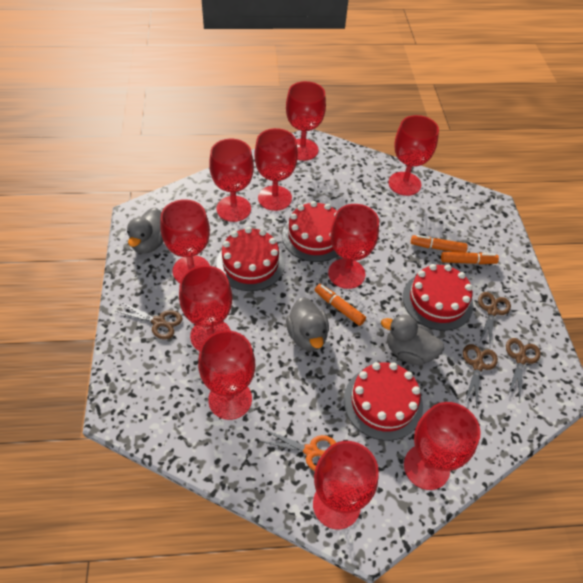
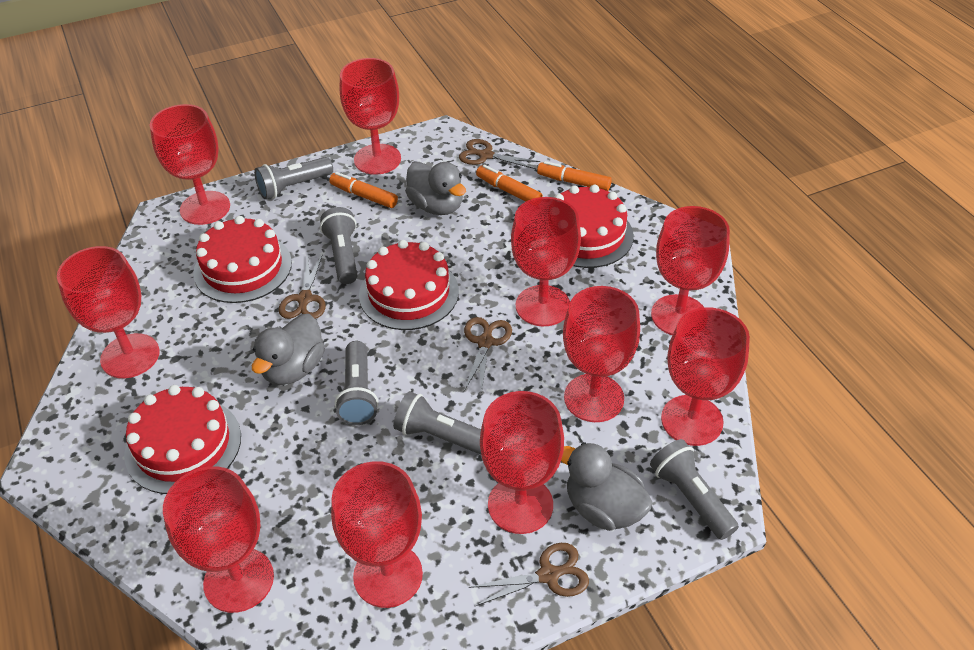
grey flashlight: none = 0 -> [254,157,333,199] [320,207,357,284] [335,341,378,425] [393,391,481,455] [650,439,739,540] = 5
orange scissors: [259,429,336,471] = 1 -> none = 0

